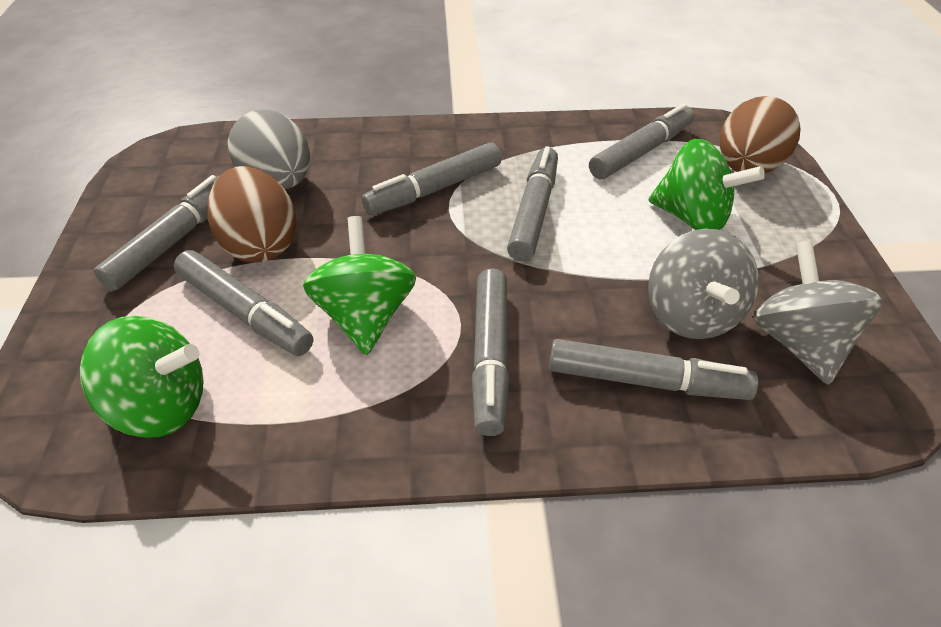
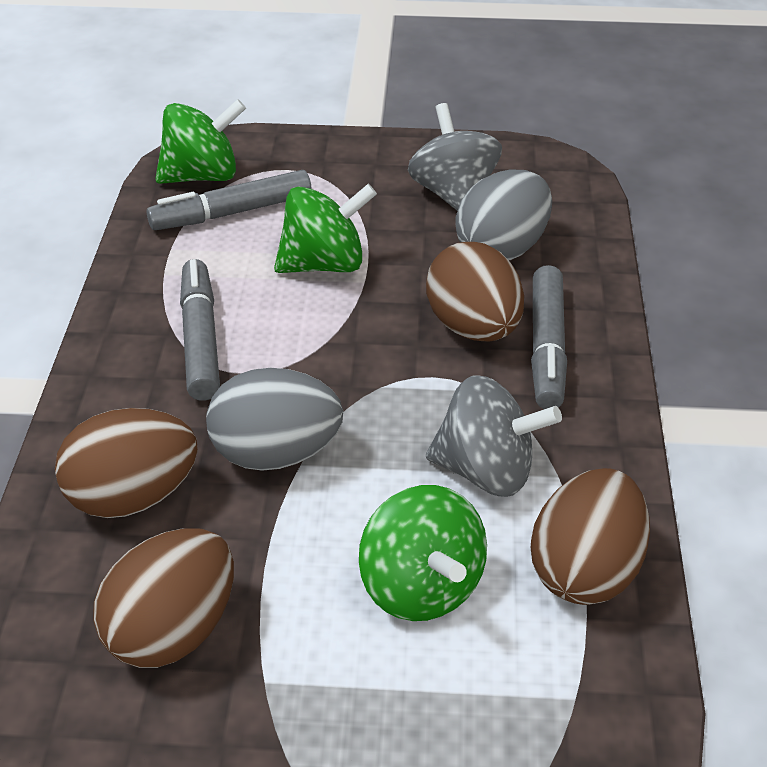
brown egg: [207,166,296,262] [720,96,800,173] = 2 -> [55,408,198,518] [93,528,234,668] [426,242,524,341] [531,468,650,605] = 4
grey egg: [228,109,310,189] = 1 -> [206,368,343,471] [455,169,552,260] = 2
grey marker: [94,175,219,291] [174,250,313,356] [362,142,502,215] [472,268,510,436] [507,146,558,261] [549,339,758,400] [589,103,694,179] = 7 -> [147,170,311,230] [180,259,220,401] [531,265,567,409] = 3

